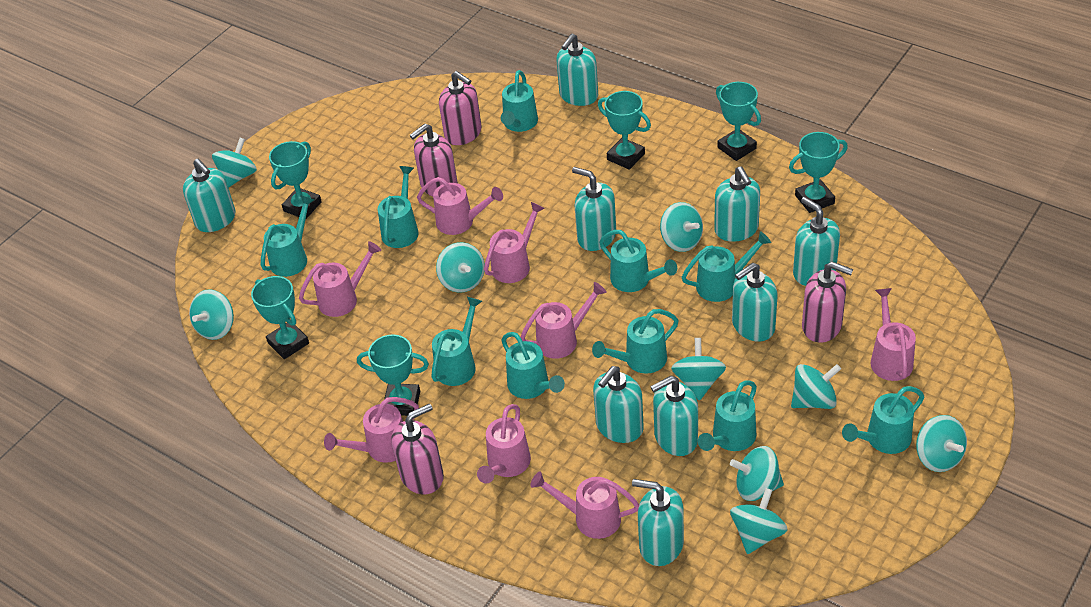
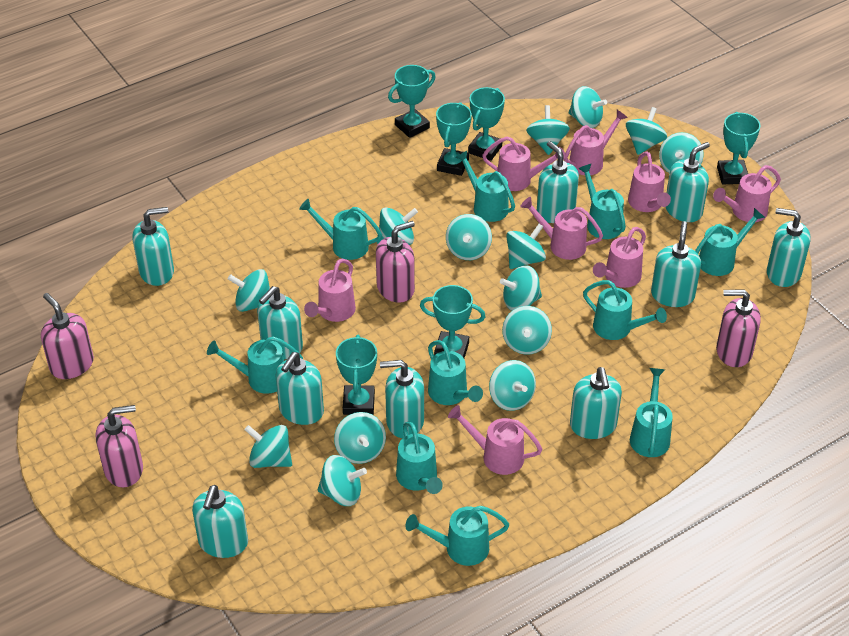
turquoise soap dispenser: [183,159,236,232] [556,34,598,106] [572,167,616,251] [593,366,644,443] [632,479,684,566] [650,376,698,456] [714,166,760,242] [732,263,778,341] [793,197,840,286] = 9 -> [132,207,174,286] [192,485,248,558] [257,286,303,359] [275,352,324,425] [380,360,424,438] [537,141,579,223] [570,367,622,439] [651,221,701,307] [666,142,710,222] [767,208,811,287] = 10
turquoise spinning top: [189,289,234,340] [212,138,257,188] [436,242,485,293] [660,202,703,252] [671,338,726,401] [730,446,784,501] [730,488,787,554] [791,364,841,409] [916,415,967,472] = 9 -> [228,269,270,312] [245,425,292,468] [318,455,367,506] [334,412,386,464] [377,208,418,245] [446,214,492,260] [489,360,536,411] [500,266,542,311] [502,306,552,355] [506,224,546,269] [526,105,570,155] [569,86,607,128] [626,107,667,155] [659,132,704,173] = 14

